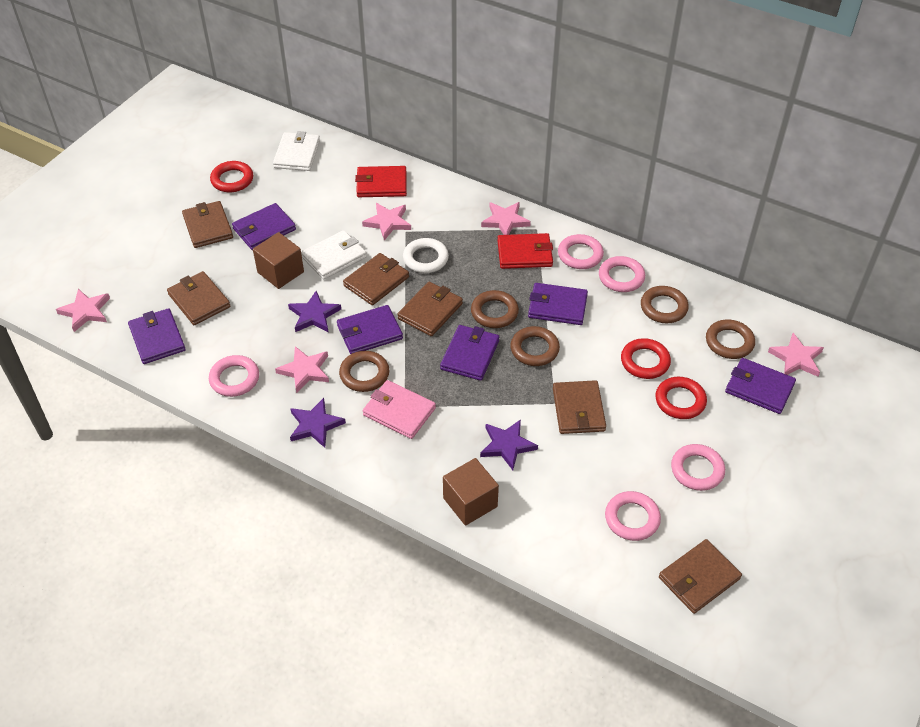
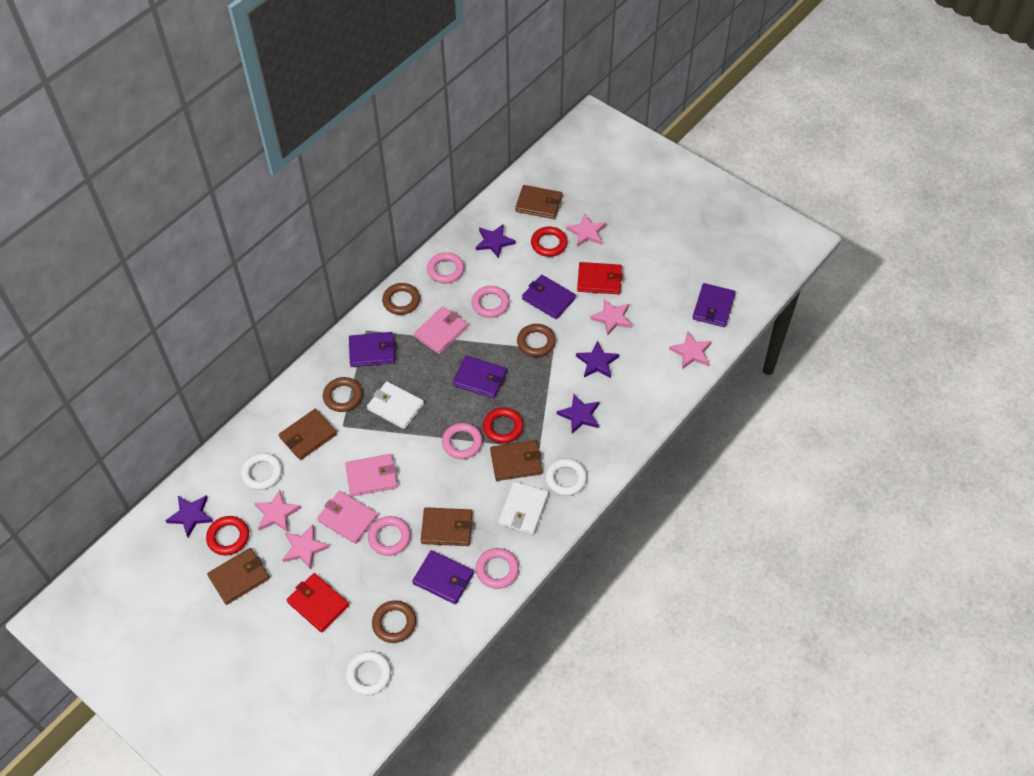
brown cube: [253,232,304,289] [443,458,499,526] = 2 -> none = 0
brown ring: [339,351,389,392] [471,290,519,328] [510,326,560,366] [641,286,689,323] [706,320,755,359] = 5 -> [323,377,363,412] [372,600,416,643] [382,283,420,315] [517,324,556,357] = 4
brown wallet: [167,271,230,325] [182,201,233,248] [343,253,409,305] [397,282,463,336] [553,380,606,434] [659,539,742,614] = 6 -> [207,548,270,605] [279,409,337,460] [421,507,472,546] [490,440,542,481] [515,185,562,219] = 5
pink wallet: [362,380,436,439] = 1 -> [317,491,378,544] [345,454,398,497] [414,306,468,354] = 3
purple star: [288,291,341,333] [290,398,346,448] [480,419,538,470] = 3 -> [165,495,213,537] [476,224,516,258] [557,394,599,434] [576,341,619,378] = 4
purple wallet: [128,308,186,364] [232,203,296,250] [337,305,403,354] [440,325,499,381] [528,283,588,325] [725,358,796,414] = 6 -> [349,332,395,367] [412,550,474,604] [453,355,507,398] [522,275,576,319] [693,283,736,327] = 5
white ring: [403,238,449,273] = 1 -> [241,453,282,490] [346,651,391,695] [545,458,587,496] = 3

